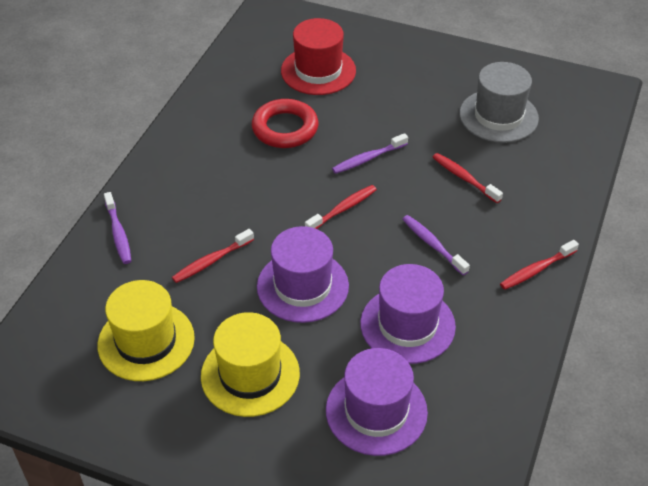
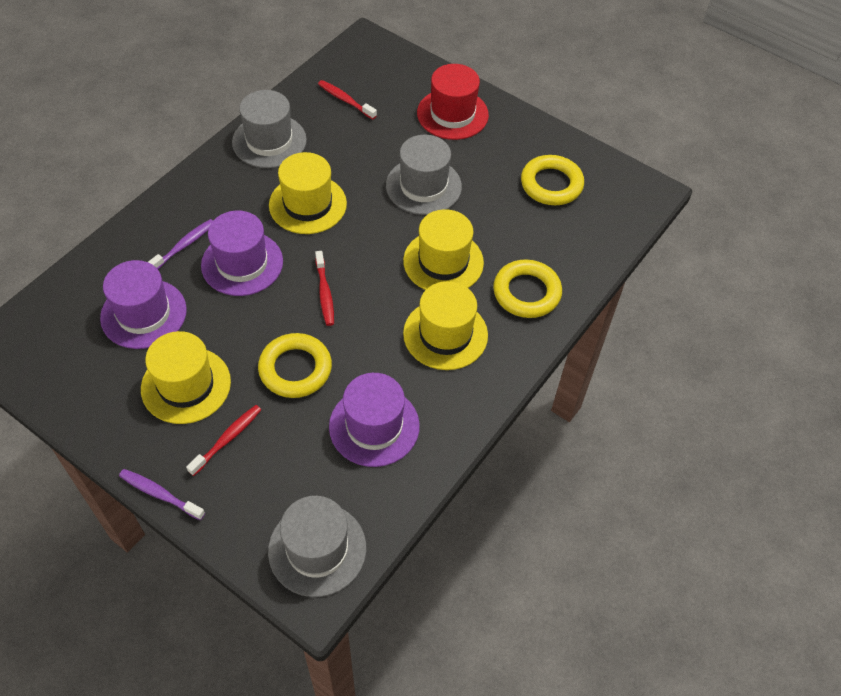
grey hat: [460,62,539,143] = 1 -> [232,90,307,168] [268,496,366,597] [386,135,462,215] = 3
purple toothbrush: [104,192,131,264] [332,133,408,174] [402,215,470,275] = 3 -> [119,469,205,520] [148,219,213,269] = 2
red ring: [252,99,318,148] = 1 -> none = 0
red toothbrush: [172,229,254,283] [305,185,377,229] [433,153,503,203] [500,240,579,290] = 4 -> [186,405,261,476] [315,251,334,326] [318,80,377,119] = 3
yellow hat: [98,280,195,381] [201,312,300,417] = 2 -> [141,331,231,424] [269,152,347,234] [403,209,484,290] [403,281,488,370] = 4
yellow ring: none = 0 -> [258,333,332,398] [493,259,562,318] [521,155,584,205] = 3

